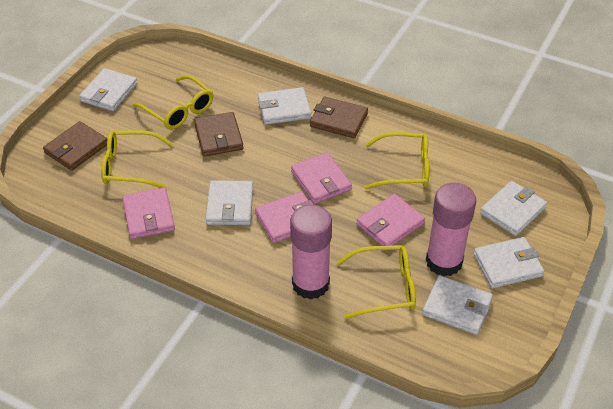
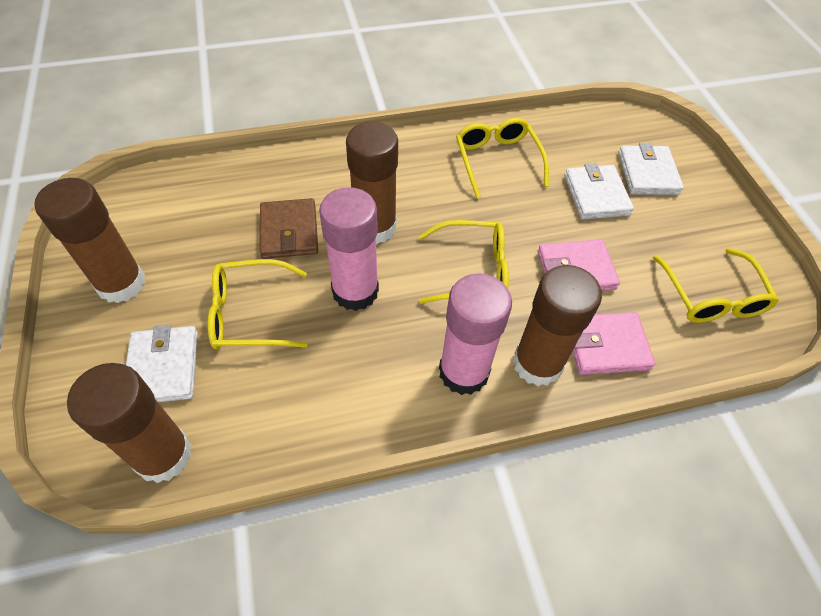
brown glue stick: none = 0 -> [34,178,145,303] [67,363,192,483] [346,122,398,244] [513,265,602,386] = 4
brown wallet: [43,121,107,171] [194,112,244,157] [310,97,368,138] = 3 -> [260,198,318,259] = 1
pink wallet: [122,187,175,239] [255,191,314,243] [291,152,352,204] [356,194,425,246] = 4 -> [538,239,620,291] [573,312,655,375] = 2
white wallet: [79,68,137,111] [205,181,253,225] [258,87,312,125] [422,275,493,335] [474,237,544,288] [480,181,547,236] = 6 -> [126,324,198,402] [565,163,634,219] [618,143,684,195] = 3

